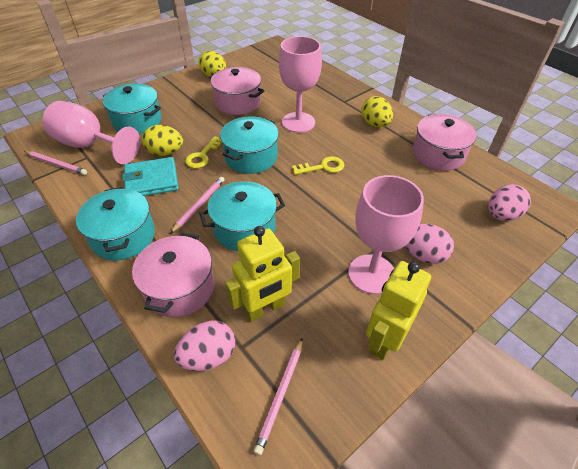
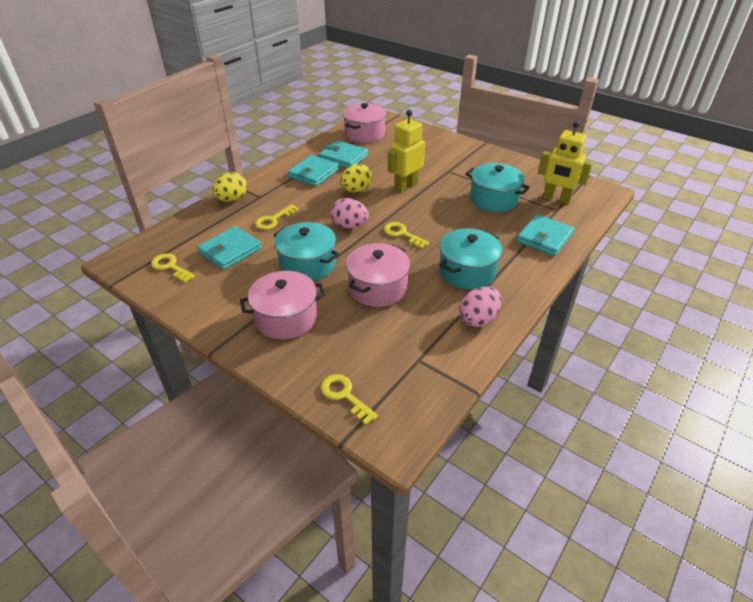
pink egg: [174,320,235,371] [405,224,454,264] [488,184,531,221] = 3 -> [331,198,369,228] [459,287,502,327] = 2
pink goblet: [42,101,140,164] [279,36,322,133] [348,175,424,294] = 3 -> none = 0
pink pencil: [24,151,87,175] [170,177,225,234] [253,338,303,455] = 3 -> none = 0
turquoise pot: [76,187,155,260] [103,84,161,134] [199,181,285,251] [220,116,279,174] = 4 -> [273,222,339,281] [439,228,502,289] [466,163,530,212] = 3
turquoise wallet: [122,157,179,196] = 1 -> [197,226,262,270] [288,155,339,186] [319,141,368,168] [517,214,574,256] = 4
yellow egg: [142,125,183,156] [199,51,226,77] [361,96,393,127] = 3 -> [212,172,247,202] [340,164,372,192] = 2
yellow key: [185,136,222,168] [292,156,344,175] = 2 -> [151,254,195,283] [255,204,299,230] [321,374,378,425] [384,222,429,248] = 4

